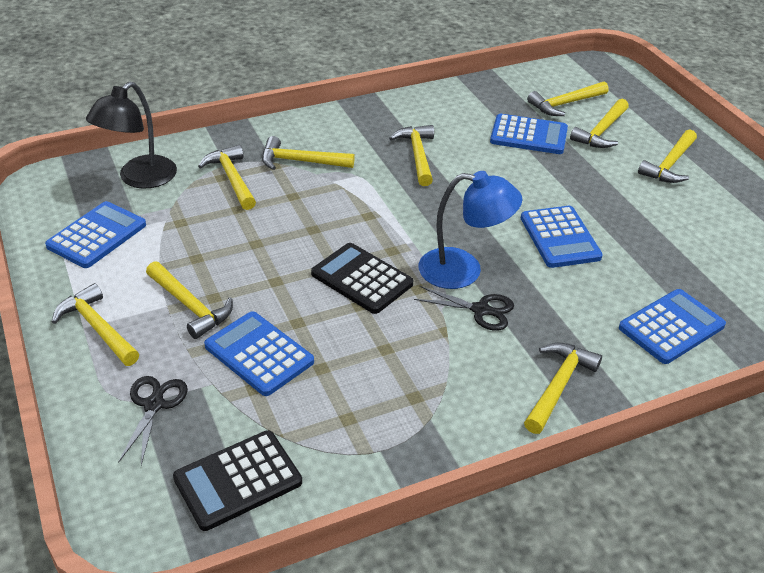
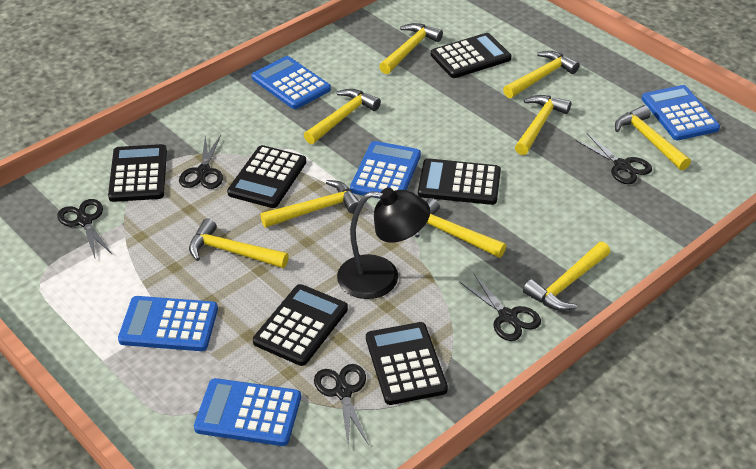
black calculator: [173,430,302,531] [311,243,413,314] = 2 -> [108,144,167,202] [227,145,306,208] [253,284,348,366] [366,322,448,405] [418,158,501,205] [431,33,511,78] = 6
black scissors: [118,376,188,465] [414,286,514,331] = 2 -> [57,199,112,258] [179,135,223,189] [314,364,369,446] [460,274,541,341] [576,133,652,184] = 5
blue lamp: [418,171,522,289] = 1 -> none = 0

